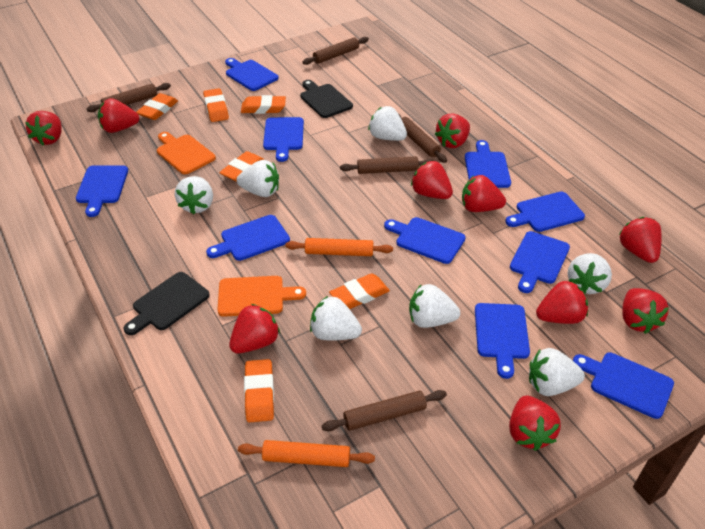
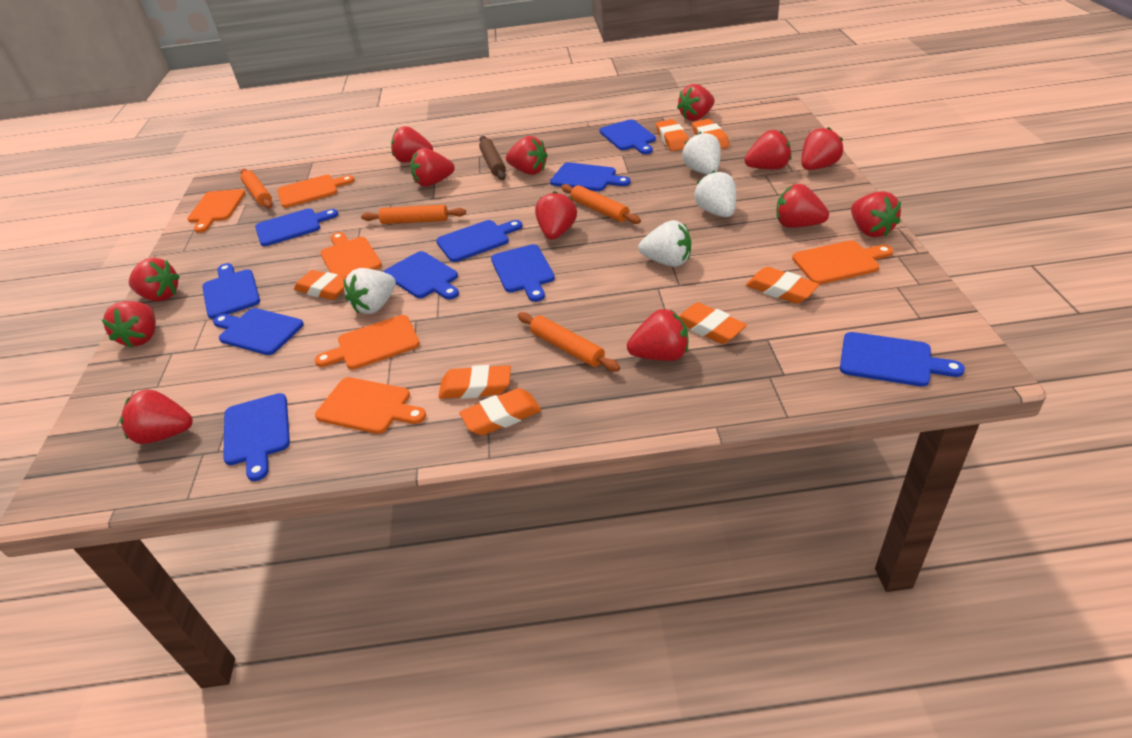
black cutting board: [124,272,210,335] [300,80,353,118] = 2 -> none = 0
brown rolling pin: [87,83,171,112] [302,37,369,65] [322,390,447,431] [340,156,435,174] [398,113,447,163] = 5 -> [479,136,506,180] = 1
orange cutting board: [157,132,216,174] [217,276,306,317] = 2 -> [187,189,246,233] [277,175,355,208] [315,315,420,369] [315,377,426,434] [320,232,382,278] [792,240,893,284] = 6
orange eraser: [136,93,178,120] [203,88,229,122] [219,151,265,182] [241,95,286,114] [244,359,274,422] [329,273,390,309] = 6 -> [294,270,346,300] [438,365,511,399] [459,388,541,435] [656,119,689,151] [679,302,747,344] [692,119,730,149] [746,267,819,304] = 7
orange rolling pin: [238,440,375,467] [285,238,393,256] = 2 -> [240,169,273,209] [361,205,466,224] [518,312,620,372] [561,184,641,224] = 4
red strawberry: [25,111,62,145] [98,98,140,133] [229,304,280,354] [411,161,453,199] [435,113,470,148] [462,175,506,212] [509,395,561,451] [536,281,588,324] [619,217,662,263] [622,288,669,334] = 10 -> [102,301,156,348] [120,390,193,444] [129,258,180,302] [391,126,433,163] [411,148,455,187] [506,136,548,175] [535,191,577,240] [627,309,688,361] [677,84,715,121] [744,130,791,169] [776,184,829,228] [801,127,843,170] [851,191,901,237] = 13
white strawberry: [175,176,213,214] [237,160,279,197] [310,296,362,340] [368,106,407,141] [409,284,460,328] [529,348,585,396] [567,253,612,294] = 7 -> [344,268,396,314] [638,220,691,267] [682,132,721,175] [694,171,736,217] = 4

